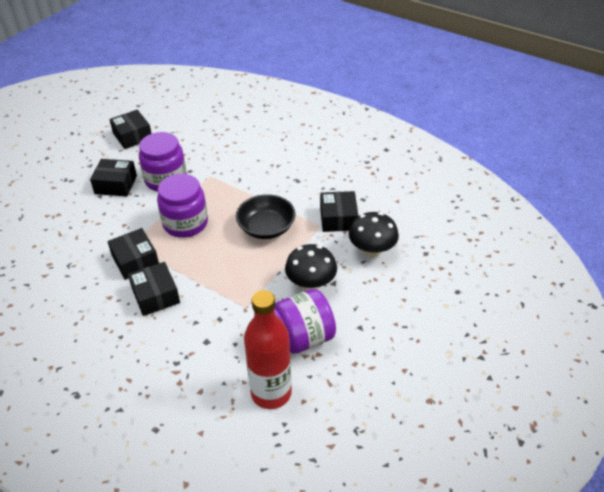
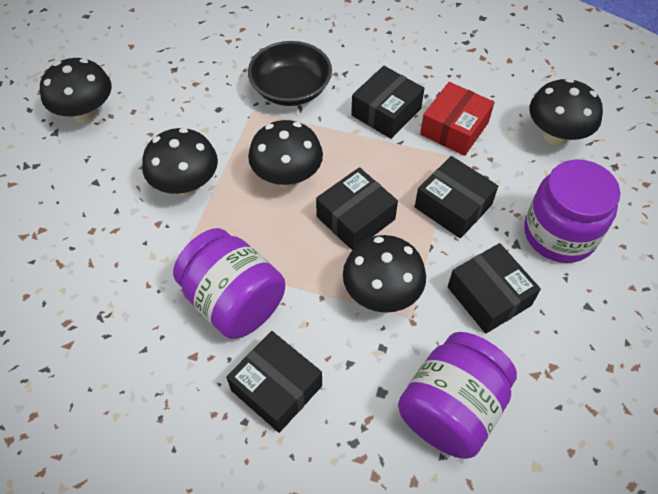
black mushroom: [285,244,337,291] [349,212,399,258] = 2 -> [40,58,112,123] [142,128,218,196] [248,120,323,188] [343,235,426,313] [530,78,603,145] = 5
red bottle: [244,290,292,409] = 1 -> none = 0
red box: none = 0 -> [420,82,495,156] = 1

